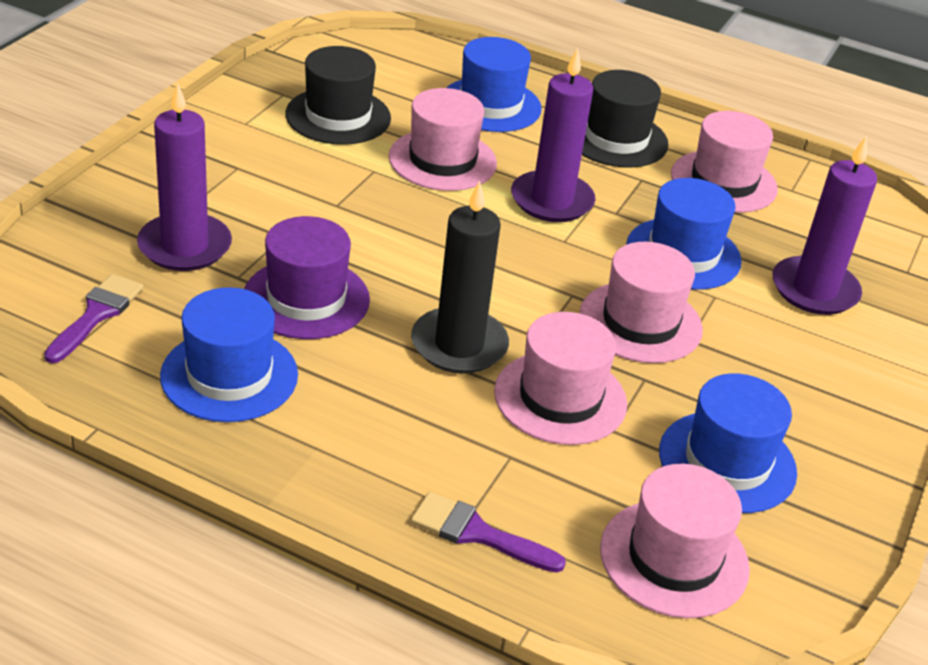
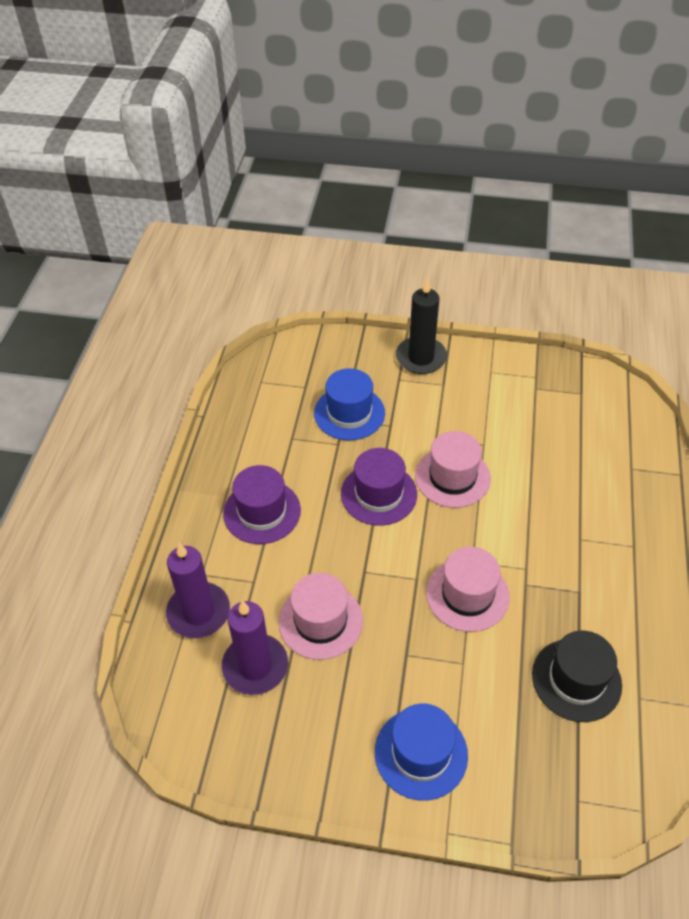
black hat: [285,46,391,145] [582,70,668,167] = 2 -> [532,630,622,722] = 1
blue hat: [160,287,298,422] [446,37,542,132] [626,178,742,290] [659,373,797,513] = 4 -> [314,368,385,440] [375,703,468,801] = 2
pink hat: [389,88,497,191] [494,312,627,445] [579,242,703,363] [600,464,750,618] [671,111,778,213] = 5 -> [278,573,363,660] [415,431,491,508] [426,547,510,632] = 3
purple brush: [44,274,144,363] [411,492,566,573] = 2 -> none = 0
purple candle: [137,83,232,271] [511,48,596,222] [772,137,877,315] = 3 -> [166,543,230,638] [222,600,288,695] = 2
purple hat: [244,216,370,339] = 1 -> [223,465,301,544] [341,448,417,526] = 2

